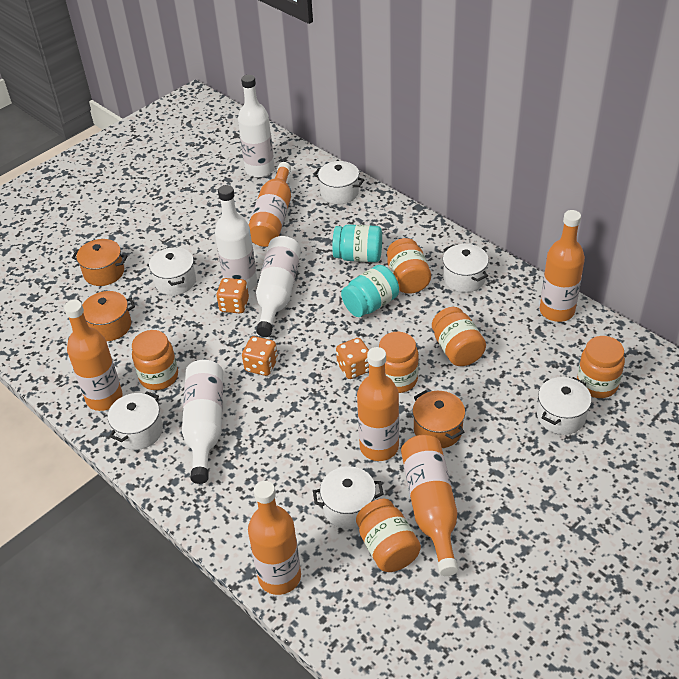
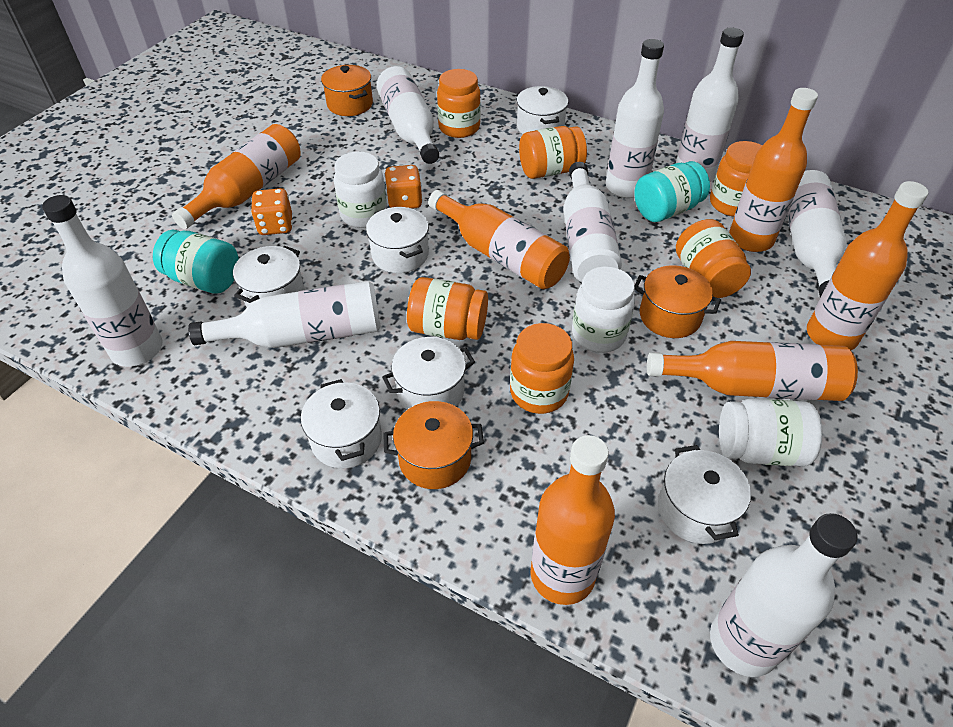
orange dice: [216,278,249,313] [242,336,278,376] [336,338,369,379] = 3 -> [251,188,293,235] [385,165,423,209] = 2
white bottle: [182,359,223,484] [215,185,257,291] [238,75,275,178] [256,236,301,337] = 4 -> [42,195,163,367] [188,281,381,348] [377,66,439,164] [563,162,622,282] [606,39,664,198] [676,28,744,182] [710,513,858,677] [787,170,847,298] = 8
white jar: none = 0 -> [334,151,387,228] [572,266,635,353] [719,399,823,466] = 3

